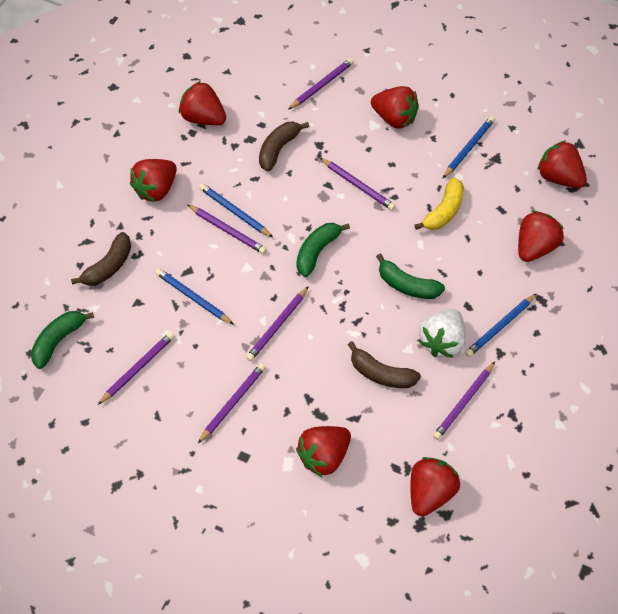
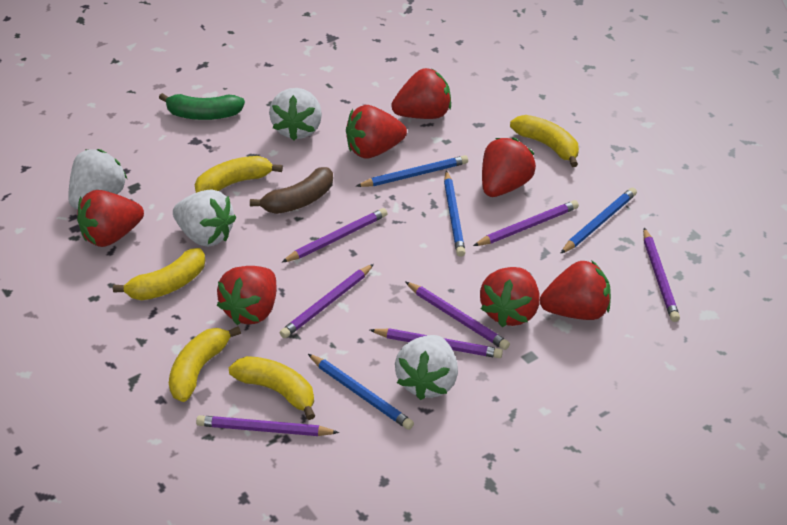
brown banana: [71,232,131,286] [259,122,309,171] [348,341,421,388] = 3 -> [250,167,333,214] = 1
green banana: [31,311,94,369] [296,223,350,277] [376,253,445,299] = 3 -> [159,93,245,120] = 1
white strawberry: [419,309,466,358] = 1 -> [68,149,127,210] [173,189,236,247] [269,88,322,141] [395,335,458,400] = 4
yellow banana: [415,177,464,230] = 1 -> [113,248,205,300] [169,327,241,402] [195,156,283,193] [229,356,315,420] [510,115,579,167] = 5

